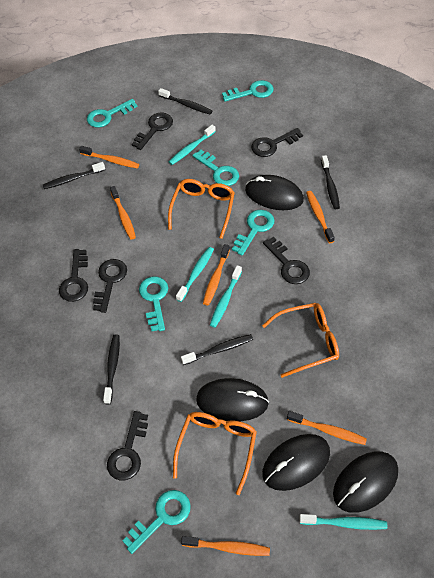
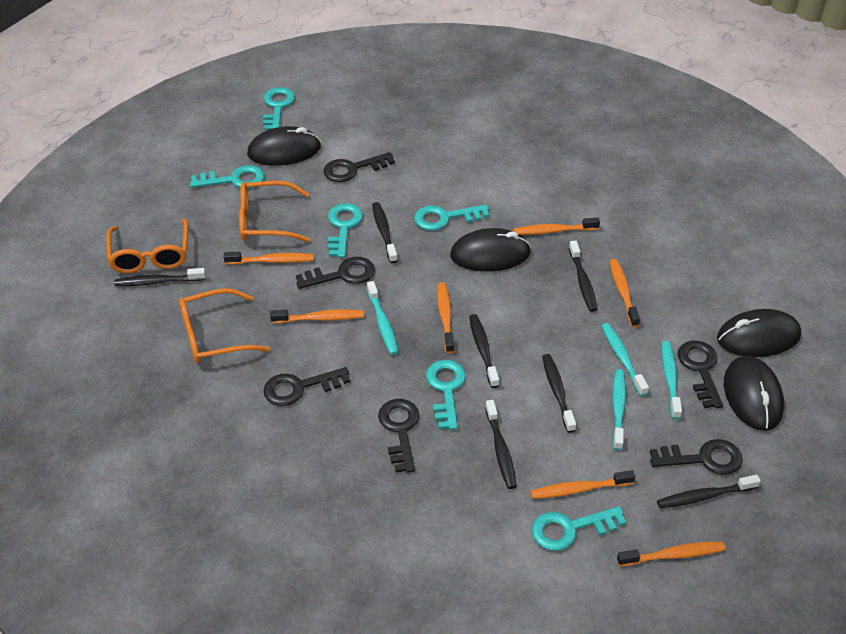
black toothbrush: [43,162,105,189] [103,334,120,405] [158,88,212,114] [181,334,253,365] [321,155,340,209] = 5 -> [114,268,206,286] [372,202,398,263] [469,314,499,388] [485,400,517,489] [542,354,576,433] [569,241,597,312] [657,475,761,508] = 7
orange toothbrush: [79,146,139,168] [110,186,136,240] [181,536,270,556] [203,244,230,305] [287,411,367,445] [306,191,335,243] = 6 -> [224,252,314,264] [270,310,364,323] [437,282,454,353] [513,218,600,235] [530,470,635,499] [610,259,640,327] [617,542,725,566] = 7

